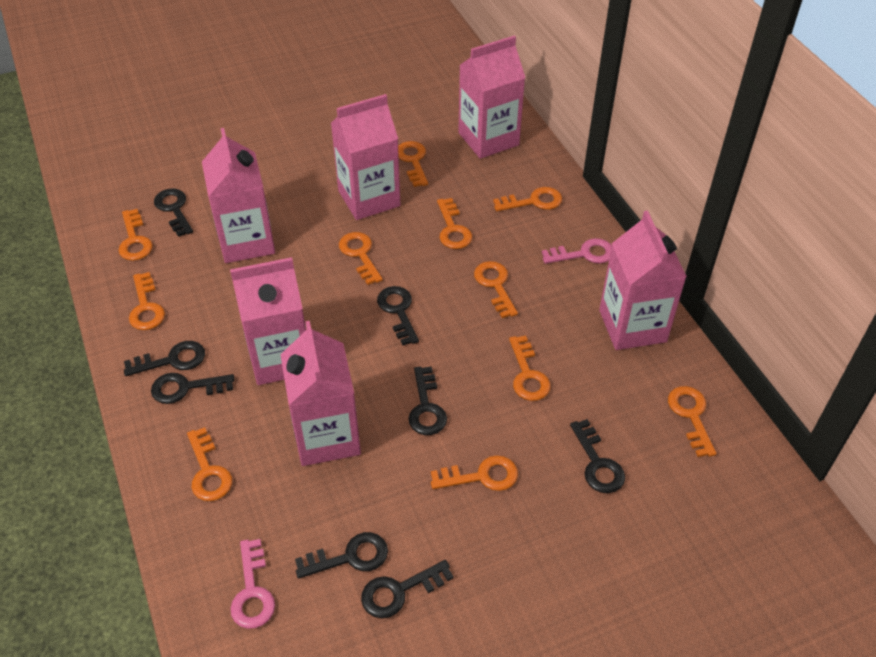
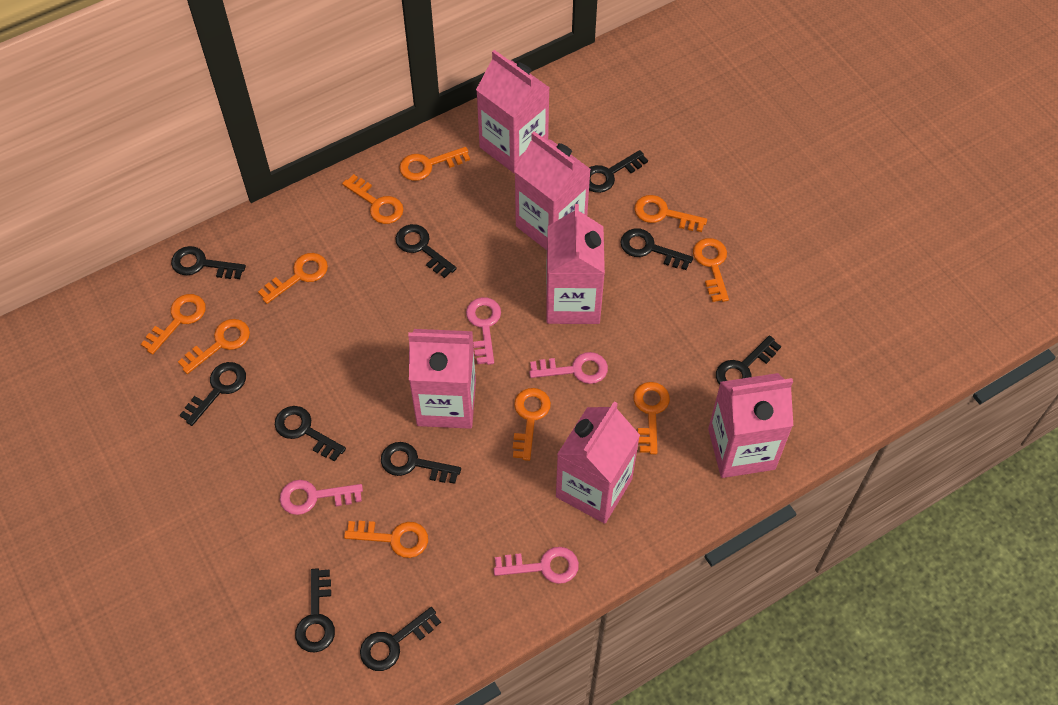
black key: [124,341,205,376] [151,373,234,404] [154,189,193,237] [295,532,388,579] [361,560,454,618] [377,286,419,345] [408,367,447,435] [570,419,625,493] = 8 -> [171,246,246,279] [180,362,246,426] [275,406,346,461] [295,568,335,653] [360,607,441,671] [381,442,461,484] [395,224,457,278] [589,150,648,193] [620,228,693,270] [716,335,781,385] = 10
orange key: [118,209,153,261] [129,272,165,330] [187,427,232,501] [339,232,383,285] [398,141,428,187] [431,455,518,491] [437,198,472,249] [474,261,518,318] [493,187,562,211] [509,336,551,401] [668,386,716,457] = 11 -> [141,294,206,355] [178,319,250,374] [258,253,328,304] [342,174,404,224] [344,521,428,558] [399,147,470,181] [513,388,551,461] [634,195,707,232] [634,382,670,454] [693,238,729,302] = 10
pink key: [230,539,275,629] [542,238,612,264] = 2 -> [280,480,363,515] [466,297,501,365] [494,547,579,584] [529,352,608,384] = 4

